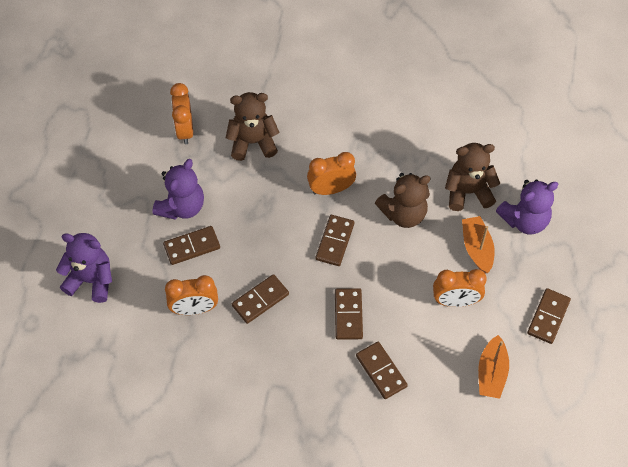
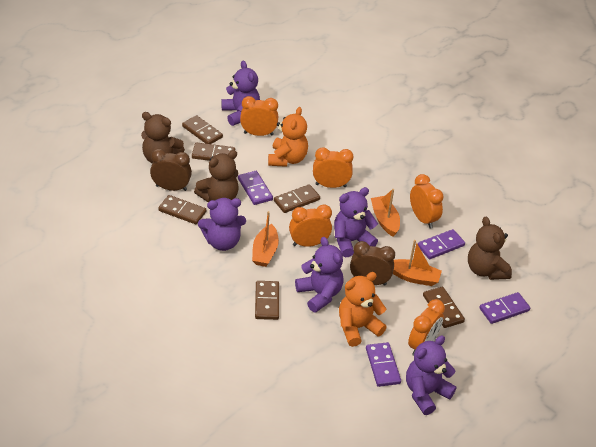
brown clock: none = 0 -> [150,149,192,191] [350,241,395,286] = 2
orange boat: [462,216,495,273] [478,335,509,399] = 2 -> [252,211,279,267] [371,189,400,237] [393,240,442,286] = 3
orange clock: [165,275,218,315] [170,83,193,144] [307,152,356,195] [433,269,487,307] = 4 -> [240,96,278,136] [289,204,332,247] [313,147,353,188] [408,299,445,356] [410,174,444,228] = 5
orange teddy bear: none = 0 -> [268,107,308,167] [339,272,387,347] = 2
purple domino: none = 0 -> [238,171,273,205] [366,342,401,387] [418,229,465,259] [479,292,530,324] = 4
purple teddy bear: [56,233,112,303] [152,159,204,220] [496,180,559,234] = 3 -> [198,198,246,251] [221,60,260,126] [295,237,344,313] [334,187,378,257] [406,335,457,415] = 5

